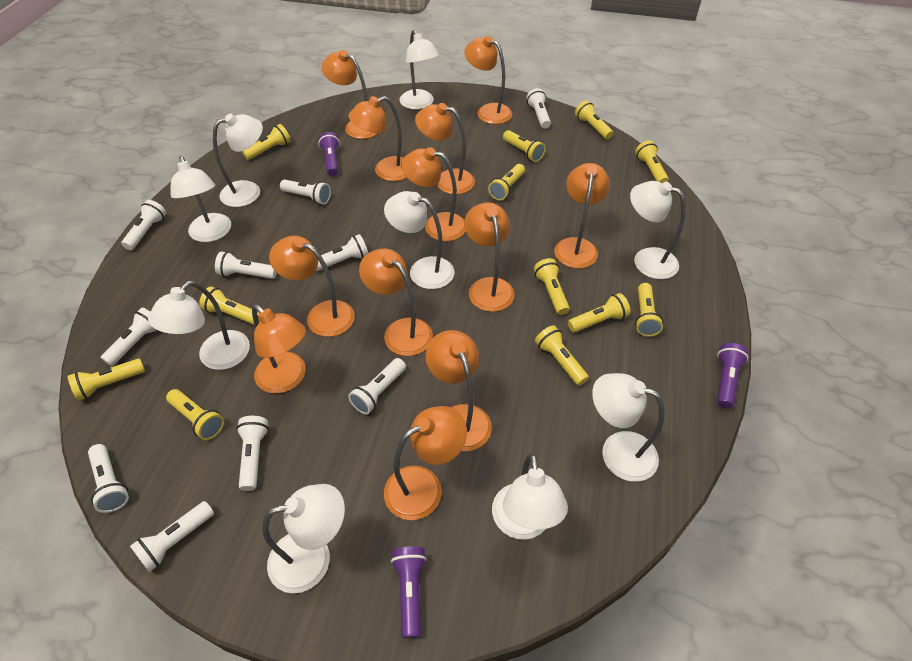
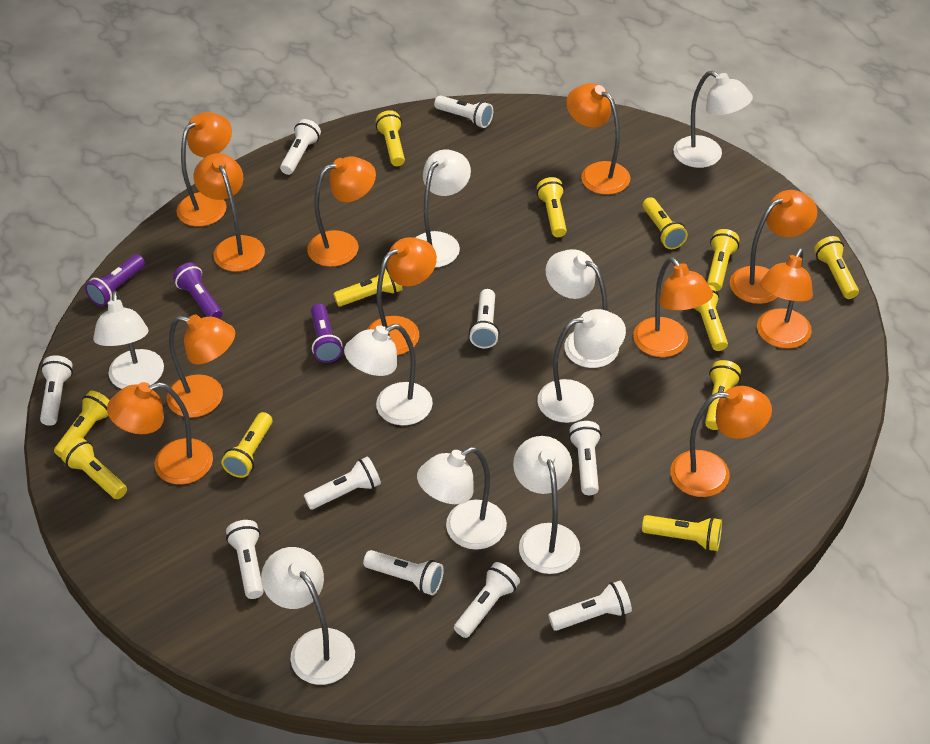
orange lamp: [252,304,306,394] [269,236,355,337] [321,50,378,139] [348,96,407,181] [359,248,433,356] [384,406,467,520] [401,147,466,241] [415,103,475,194] [426,330,492,451] [464,36,512,124] [464,202,515,312] [554,163,610,268] = 12 -> [107,382,213,485] [167,315,235,418] [176,112,232,227] [193,153,265,272] [307,157,376,267] [367,237,437,355] [566,83,630,195] [633,257,713,357] [670,386,772,497] [730,190,817,304] [757,248,813,349] = 11

